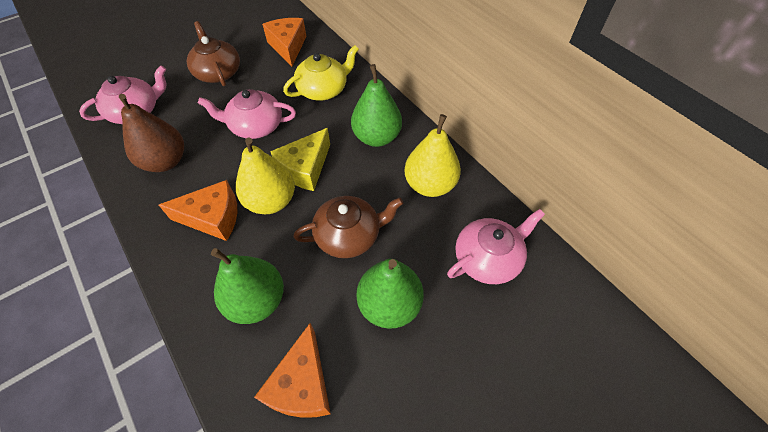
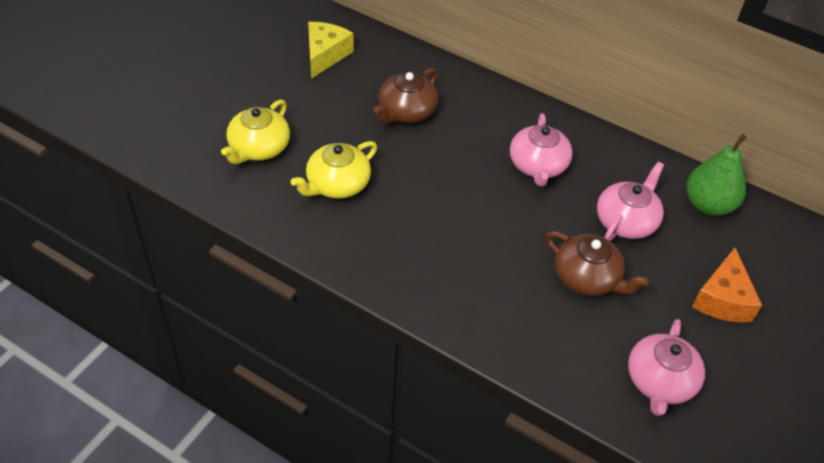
brown pear: [119,94,184,172] = 1 -> none = 0
green pear: [211,248,284,324] [351,64,402,147] [357,259,424,329] = 3 -> [687,134,747,216] = 1
orange cheese: [159,180,237,241] [254,323,331,418] [262,18,307,66] = 3 -> [692,248,762,323] = 1
yellow pear: [236,137,295,214] [404,114,461,197] = 2 -> none = 0
yellow teapot: [283,45,359,101] = 1 -> [221,100,290,164] [291,141,377,199] = 2

